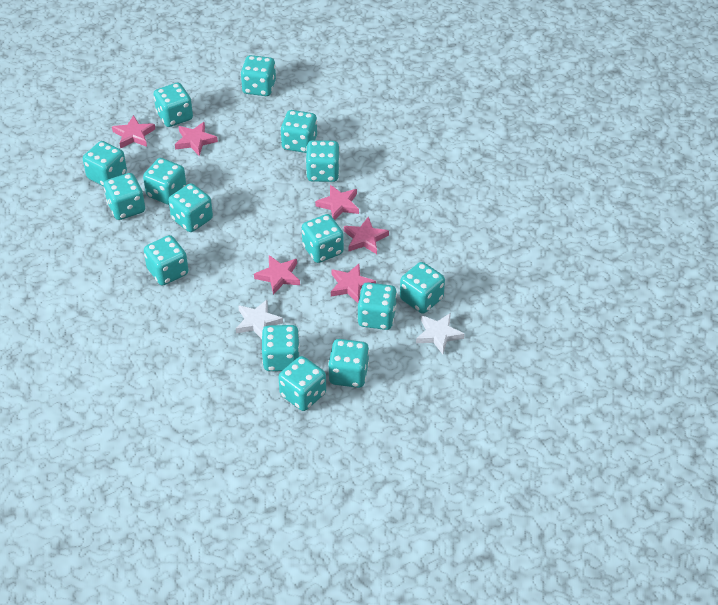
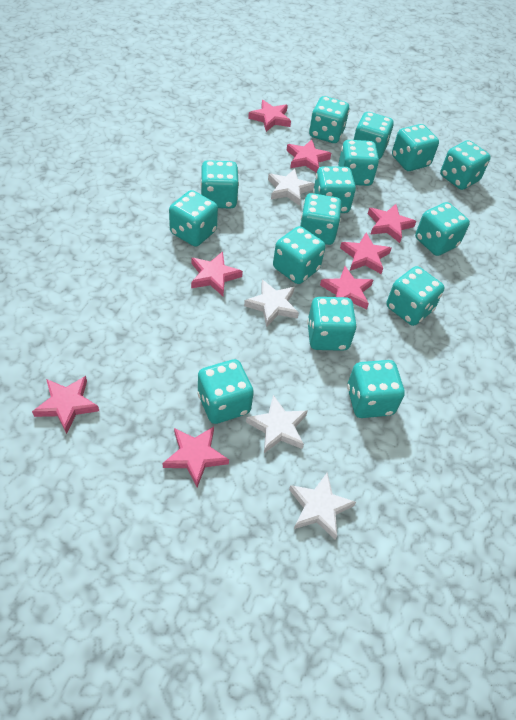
pink star: [112,115,155,149] [175,122,218,156] [254,255,300,295] [315,185,359,220] [331,264,376,303] [344,216,389,254] = 6 -> [32,376,99,434] [162,426,229,487] [191,251,243,296] [248,100,291,132] [286,139,331,173] [320,266,373,309] [340,233,392,274] [368,204,416,243] = 8
white star: [236,300,283,339] [416,313,465,354] = 2 -> [244,280,299,327] [246,395,308,453] [268,169,315,206] [289,473,356,540] = 4

